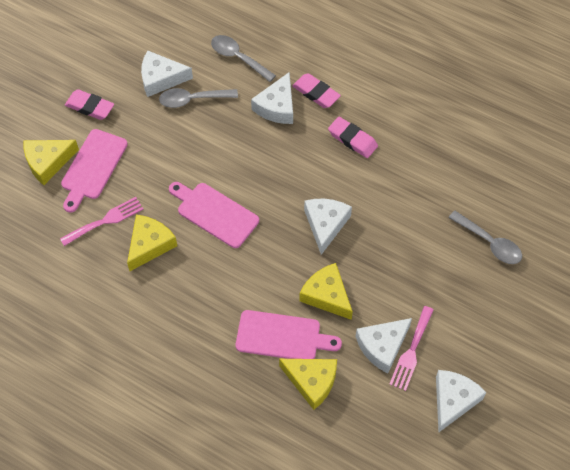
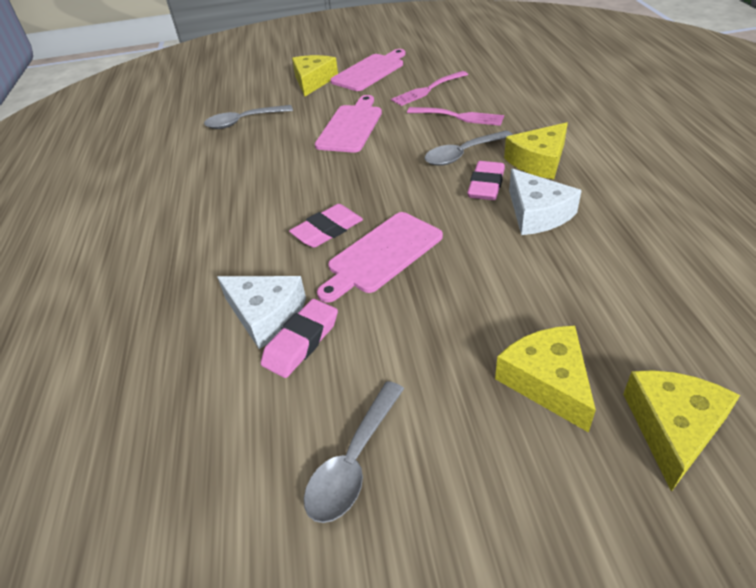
white cheese: [141,50,193,97] [251,72,293,124] [304,199,352,255] [355,318,412,373] [436,370,486,432] = 5 -> [217,276,306,349] [509,169,582,235] = 2

